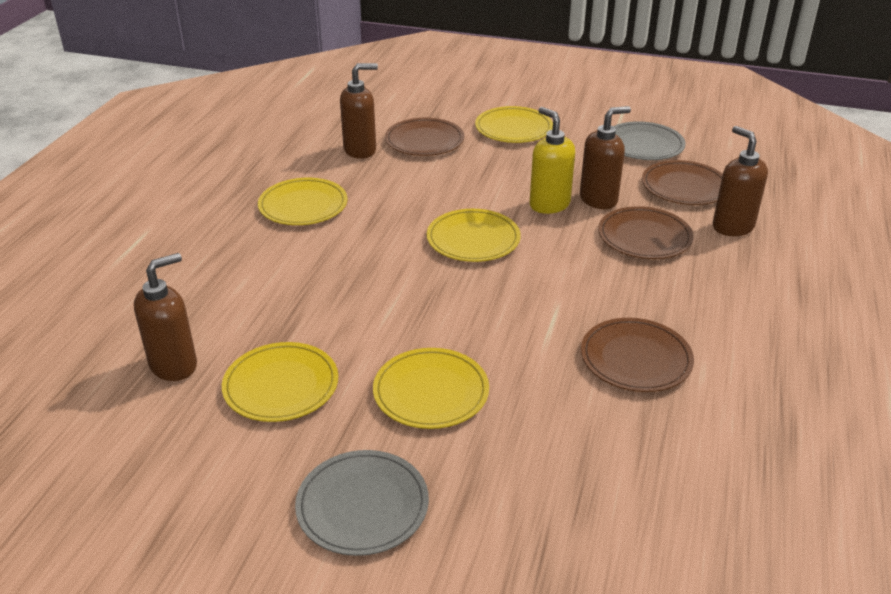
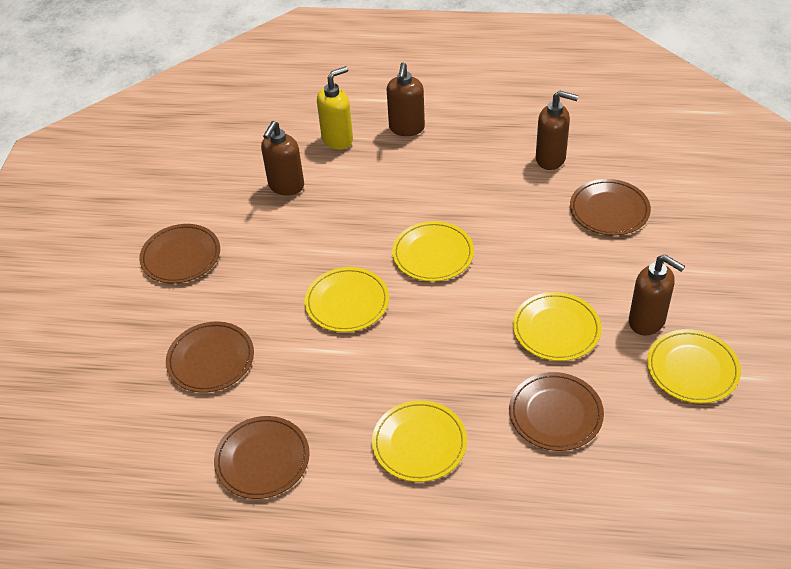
brown plate: [385,118,464,156] [581,318,694,392] [598,206,693,259] [642,160,723,205] = 4 -> [139,224,220,284] [166,321,254,393] [214,416,310,499] [509,372,604,451] [570,179,651,236] = 5
grey plate: [295,450,429,556] [613,121,686,160] = 2 -> none = 0

